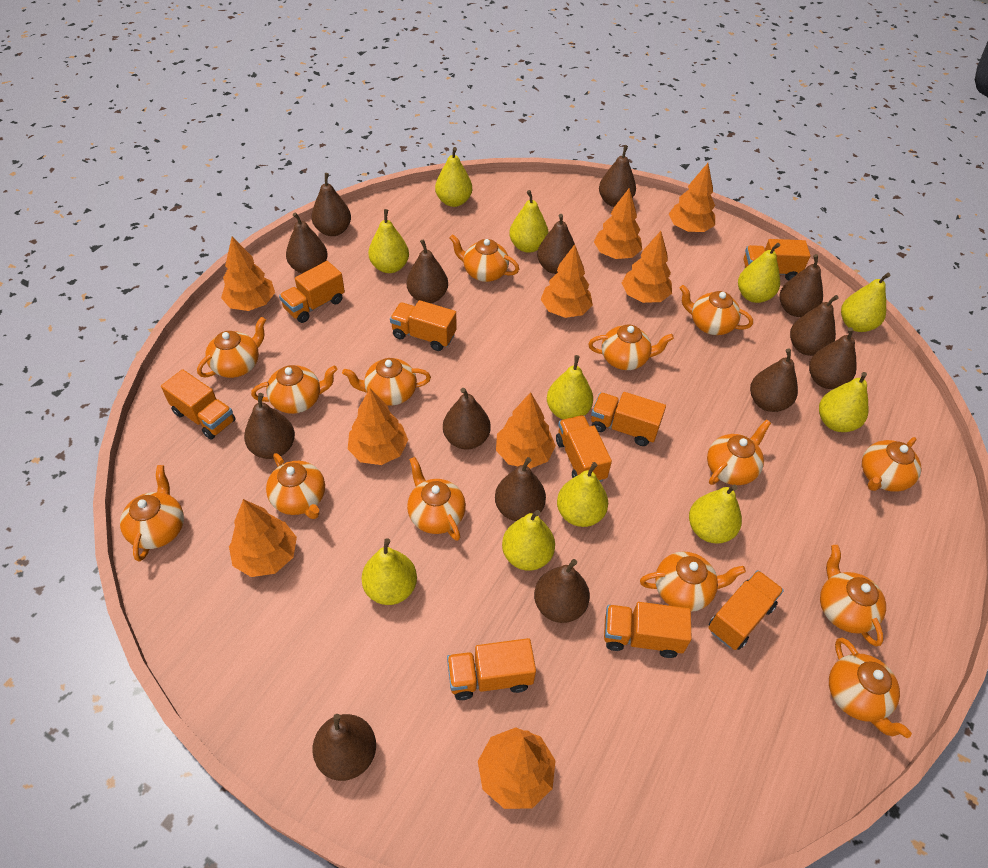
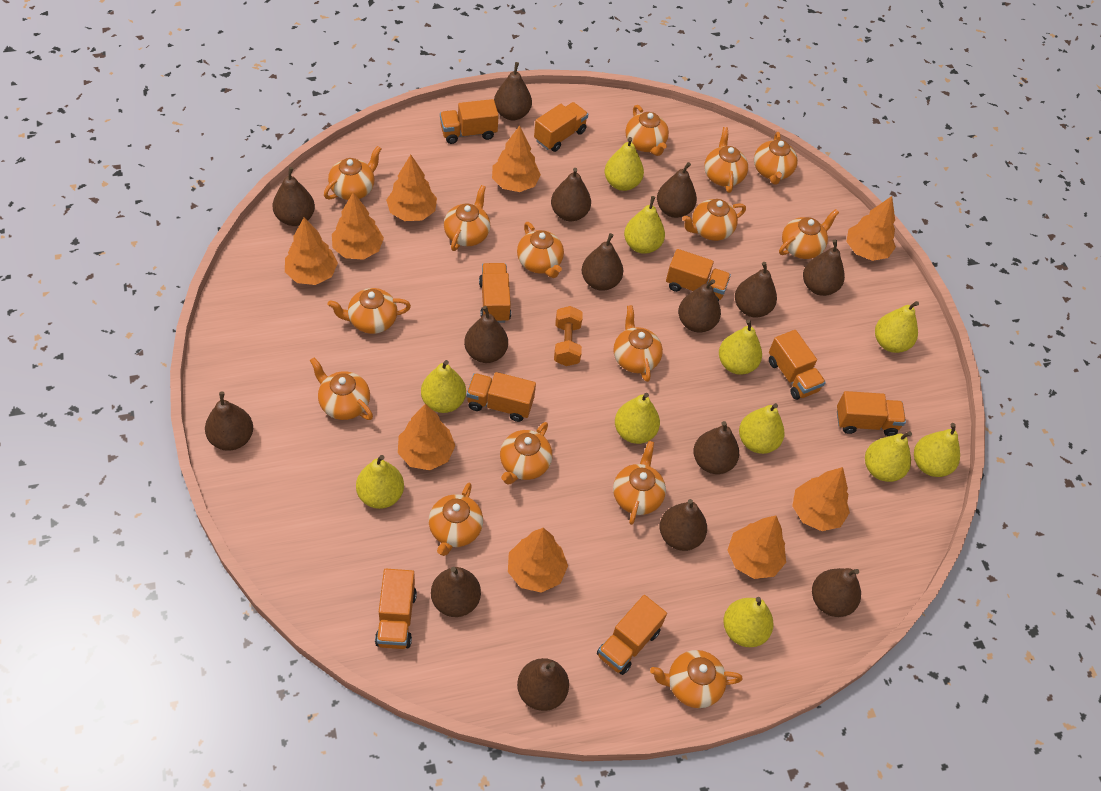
brown pear: [244,393,295,459] [286,212,328,274] [311,173,351,236] [312,714,376,781] [406,239,448,303] [443,388,491,449] [495,457,546,521] [534,559,590,623] [537,214,575,274] [599,145,636,207] [750,348,798,412] [780,254,823,317] [790,295,839,356] [809,327,857,389] = 14 -> [205,391,253,451] [273,167,315,226] [431,567,481,617] [464,306,508,363] [494,62,532,120] [517,658,569,711] [551,168,591,221] [581,233,623,291] [657,162,697,218] [660,499,707,551] [678,279,721,332] [693,421,739,474] [735,262,777,318] [803,240,845,296] [812,568,861,617] = 15
orange dumbbell: none = 0 -> [554,306,583,366] = 1
orange teapot: [120,465,184,562] [197,317,266,378] [251,365,338,414] [266,453,325,519] [342,358,431,406] [407,457,466,541] [449,234,519,282] [588,324,674,370] [640,552,746,612] [680,285,753,335] [707,419,771,485] [820,545,886,646] [829,638,912,738] [862,437,922,492] = 14 -> [310,358,373,420] [324,146,381,200] [328,288,411,334] [429,483,483,556] [444,185,490,251] [500,422,552,484] [517,222,564,278] [613,305,663,382] [613,441,666,525] [625,105,669,156] [650,650,743,708] [682,199,746,241] [704,127,748,193] [754,132,798,185] [779,209,839,259] = 15

